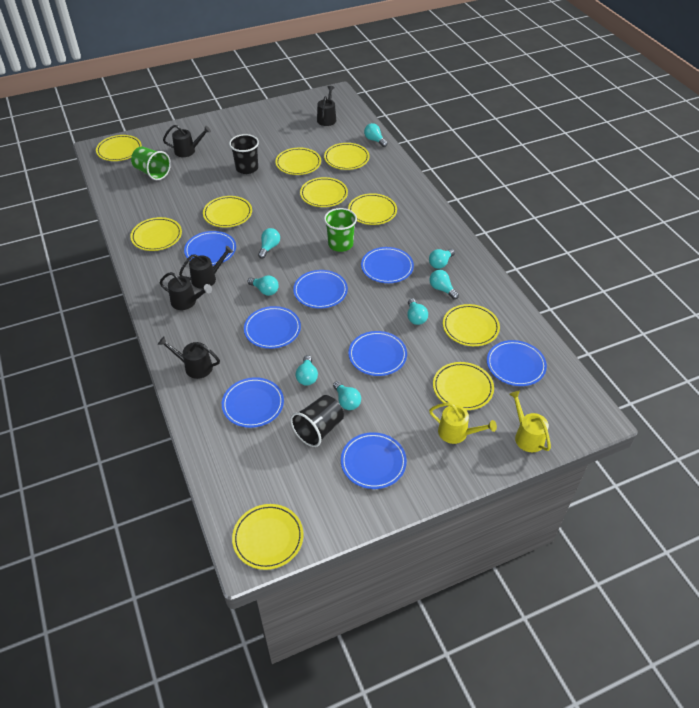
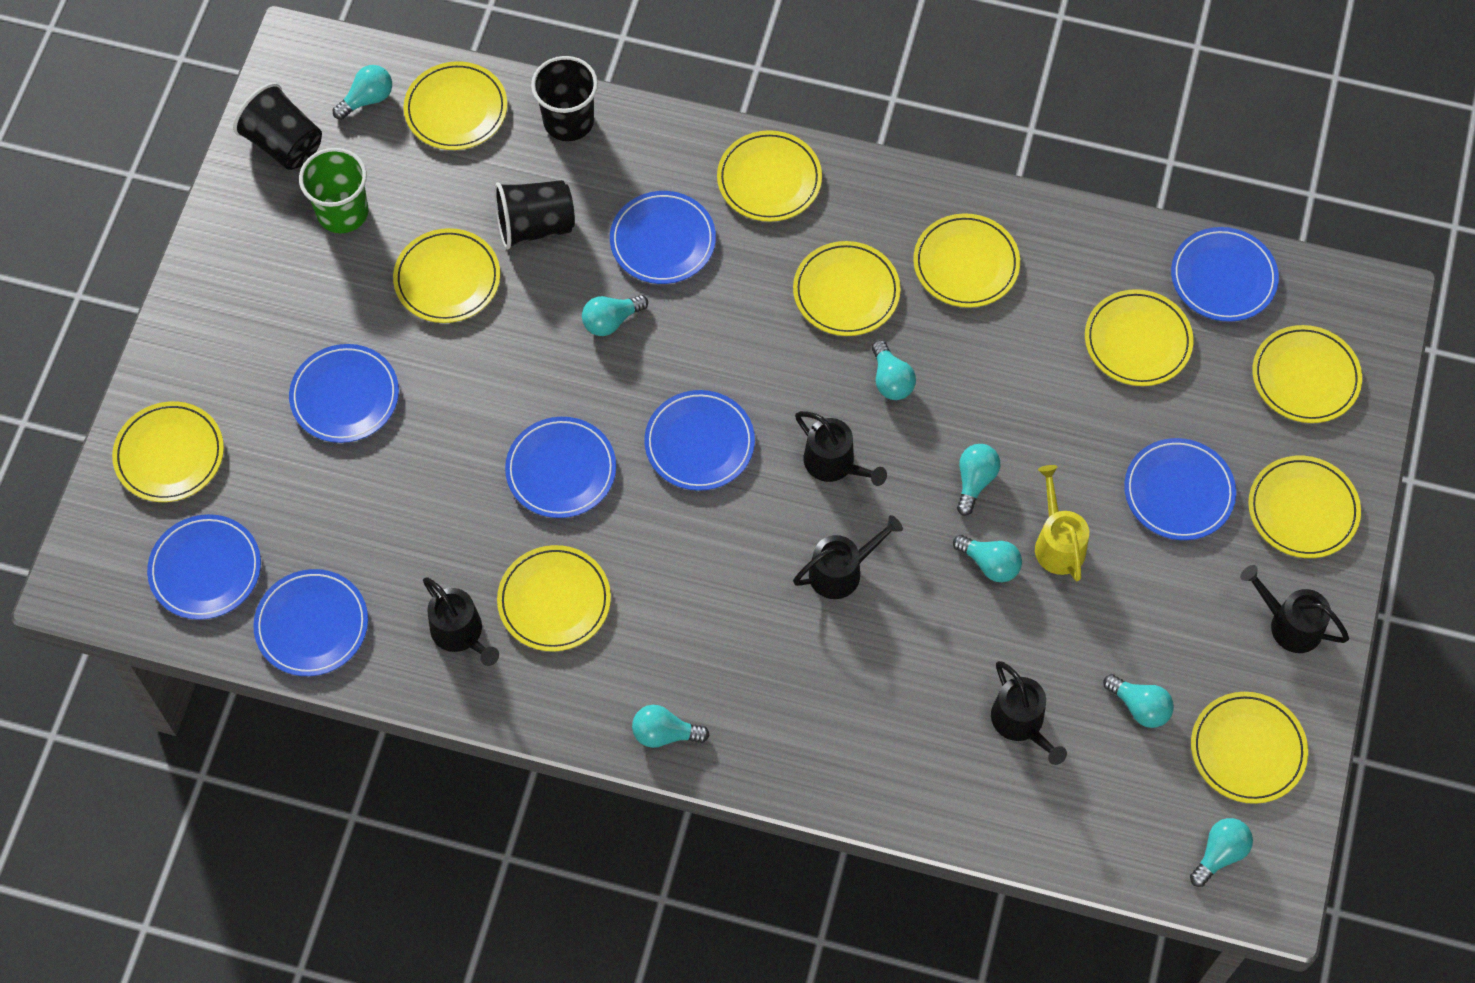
black cup: [229,134,259,174] [290,395,344,447] = 2 -> [233,83,322,170] [494,180,575,249] [531,56,598,141] = 3
green cup: [131,147,171,180] [324,208,357,252] = 2 -> [299,148,368,233] = 1
yellow plate: [96,135,142,161] [130,217,182,251] [203,196,252,227] [232,504,304,570] [275,147,321,175] [300,177,348,207] [324,143,370,170] [348,193,397,225] [433,362,494,410] [443,304,500,346] = 10 -> [112,401,224,502] [393,228,500,323] [403,61,507,150] [497,545,611,652] [717,130,822,222] [793,241,901,336] [913,213,1020,308] [1085,289,1193,386] [1191,692,1308,804] [1248,456,1361,558] [1253,325,1362,423] = 11
yellow watering can: [429,403,497,444] [509,391,551,452] = 2 -> [1035,465,1089,581] = 1

